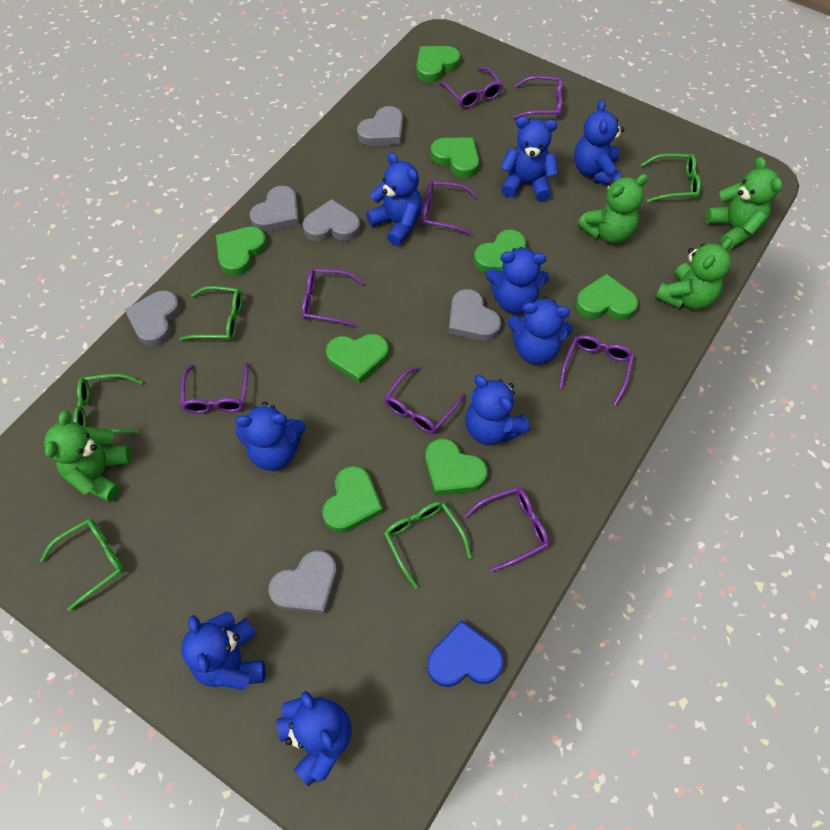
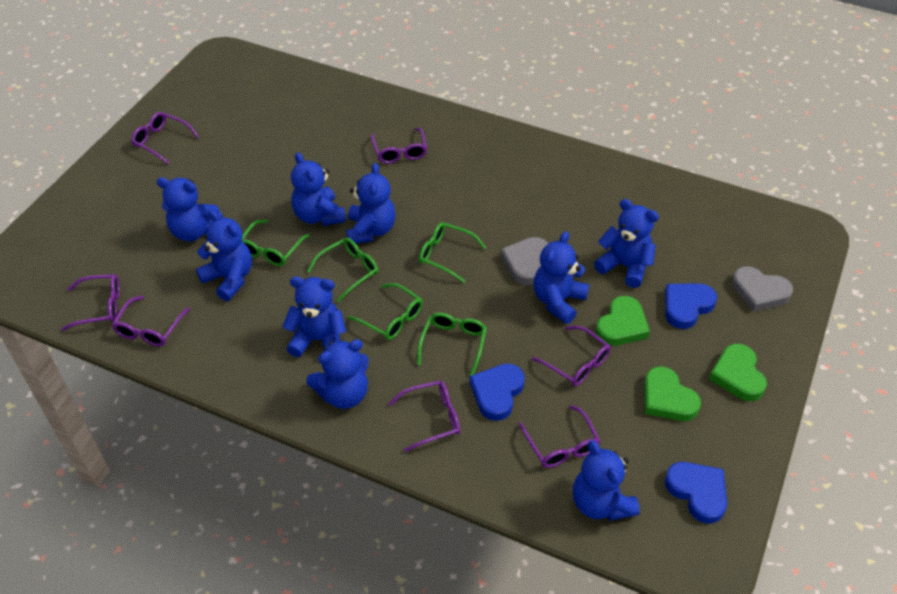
blue heart: [427,620,503,687] = 1 -> [469,364,525,421] [665,283,717,329] [665,462,727,524] = 3
green heart: [216,226,267,276] [322,466,383,533] [326,334,389,384] [416,46,460,82] [425,438,487,496] [431,138,479,178] [474,230,526,273] [575,274,638,321] = 8 -> [596,296,650,346] [644,366,701,421] [709,344,767,401] = 3
green teddy bear: [44,410,132,502] [578,174,648,244] [655,237,733,310] [705,157,782,249] = 4 -> none = 0
grey heart: [125,290,180,346] [250,186,299,232] [268,550,337,614] [303,199,361,242] [357,106,403,146] [449,289,501,341] = 6 -> [501,237,548,285] [732,266,793,312] = 2
purple glasses: [180,362,249,414] [302,269,364,327] [384,367,465,434] [422,181,478,236] [439,67,503,109] [464,487,549,572] [513,76,562,119] [559,335,634,406] = 8 -> [61,274,120,331] [112,296,190,346] [131,112,199,164] [371,128,427,164] [389,381,460,452] [519,405,600,468] [531,326,611,386] = 7

